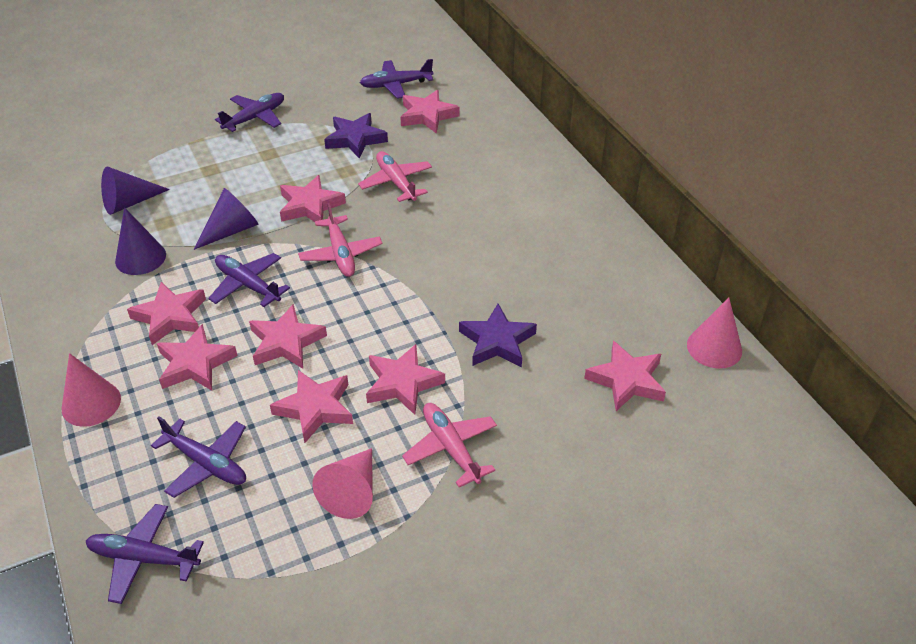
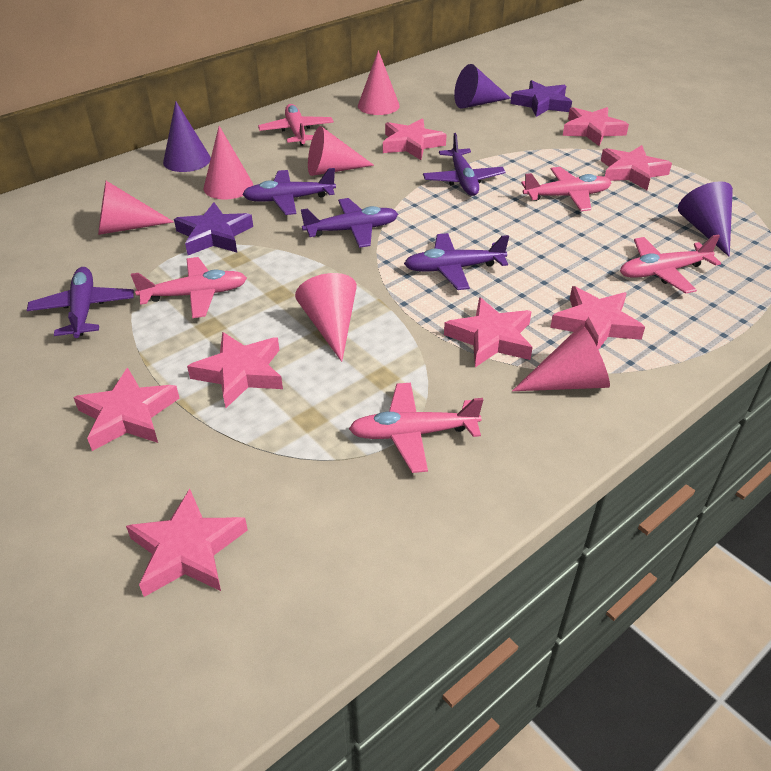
pink cone: [62,353,121,427] [312,448,373,519] [687,297,742,368] = 3 -> [98,181,174,235] [204,126,253,200] [295,273,357,362] [308,126,374,176] [358,50,400,115] [512,325,610,391] = 6
pink plane: [298,203,382,277] [358,151,432,202] [402,403,497,487] = 3 -> [131,257,247,318] [258,104,334,146] [349,383,483,473] [521,167,611,211] [620,234,721,294] = 5

